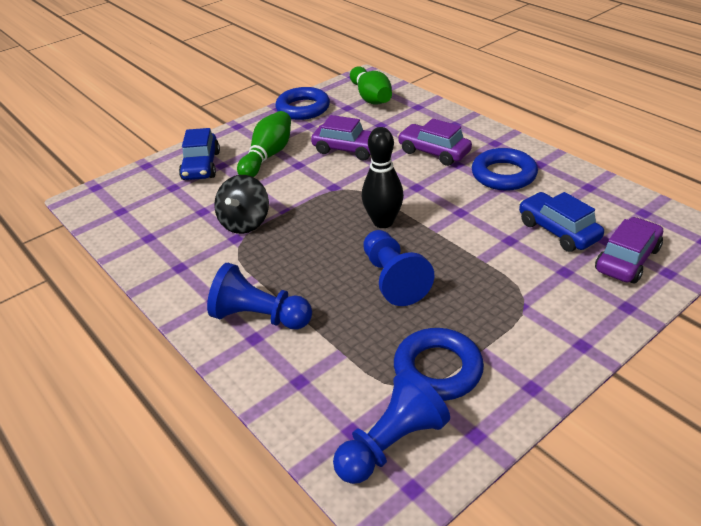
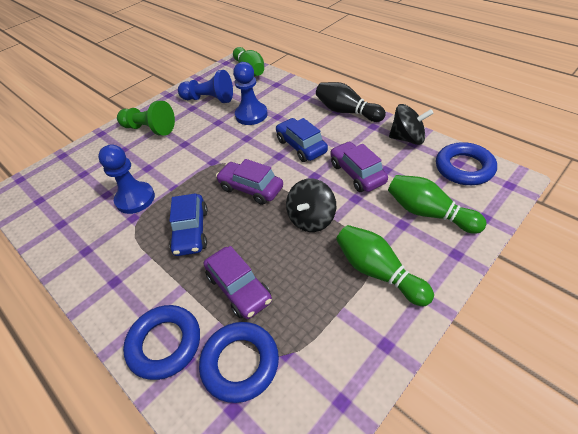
black spinning top: [214,175,269,234] = 1 -> [286,178,336,232] [389,104,434,145] = 2
green bowling pin: [237,111,291,177] [350,66,392,105] = 2 -> [233,47,264,77] [336,225,434,306] [388,175,487,234] = 3
green pawn: none = 0 -> [117,101,175,136] = 1

